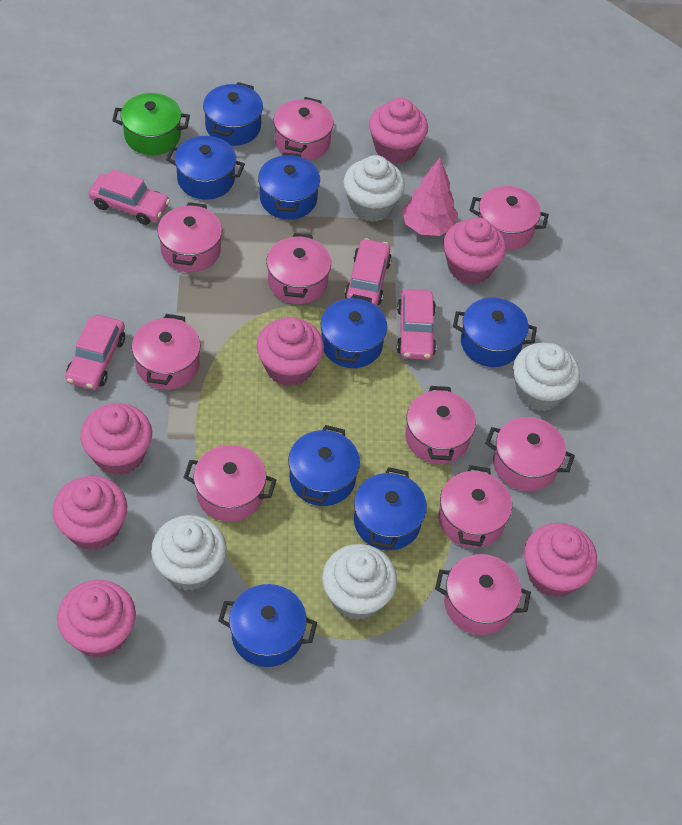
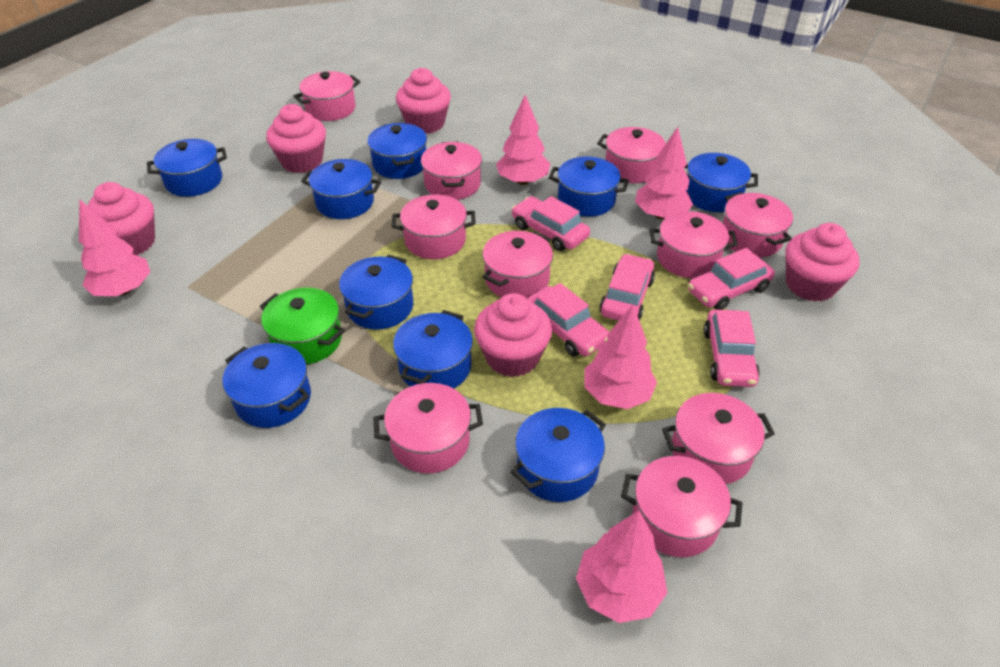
blue pot: [166,136,245,200] [203,82,263,146] [218,584,317,667] [258,153,320,220] [288,425,360,506] [320,294,387,368] [354,467,427,550] [453,298,537,367] = 8 -> [147,139,227,197] [222,343,311,428] [301,159,382,219] [339,255,414,330] [367,123,427,179] [393,310,473,389] [511,408,606,502] [549,157,629,217] [684,153,758,212] = 9
pink car: [66,315,125,390] [89,169,170,225] [345,238,392,306] [397,289,436,360] = 4 -> [512,196,590,251] [527,283,609,357] [599,254,655,321] [688,248,775,310] [703,309,760,387] = 5
pink cupcake: [52,476,127,551] [57,580,136,658] [80,403,152,475] [256,318,324,387] [369,98,428,164] [443,217,506,285] [524,523,597,597] = 7 -> [88,182,155,255] [266,104,326,173] [396,68,451,134] [474,293,552,377] [785,223,859,301] = 5
pink tree: [402,158,458,236] = 1 -> [79,200,150,296] [496,95,550,185] [576,510,667,623] [585,305,657,409] [635,127,693,219] = 5
white cupcake: [151,515,227,591] [322,544,397,620] [343,155,405,222] [513,343,580,411] = 4 -> none = 0

